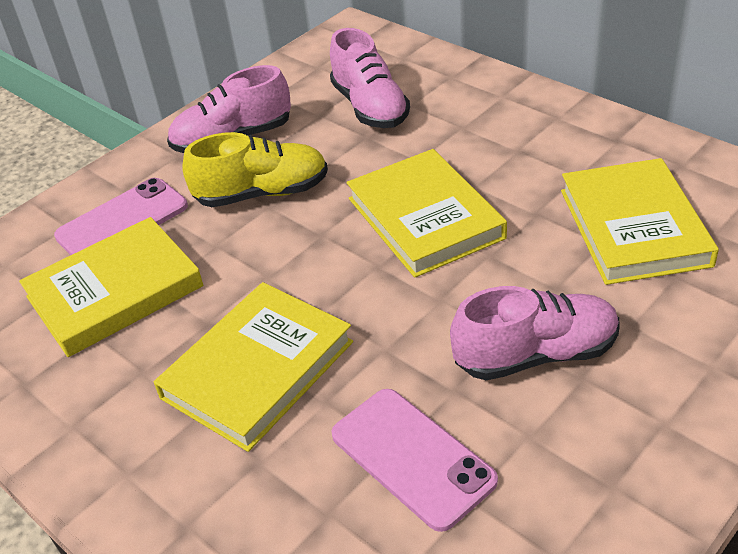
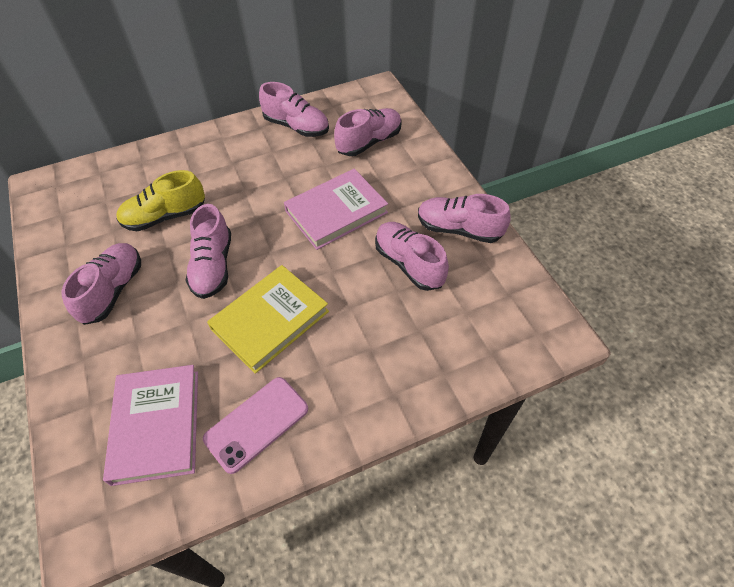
pink book: none = 0 -> [103,365,198,486] [284,169,388,250] = 2
pink phone: [54,178,188,255] [332,389,498,532] = 2 -> [203,377,308,474] = 1
pink shoe: [167,65,291,153] [330,28,410,128] [450,286,619,380] = 3 -> [61,243,141,325] [185,204,231,299] [259,82,329,137] [334,108,402,156] [375,222,449,291] [418,194,511,243] = 6
yellow book: [19,217,203,357] [154,282,353,452] [347,149,507,278] [561,158,719,285] = 4 -> [207,265,329,374] = 1

